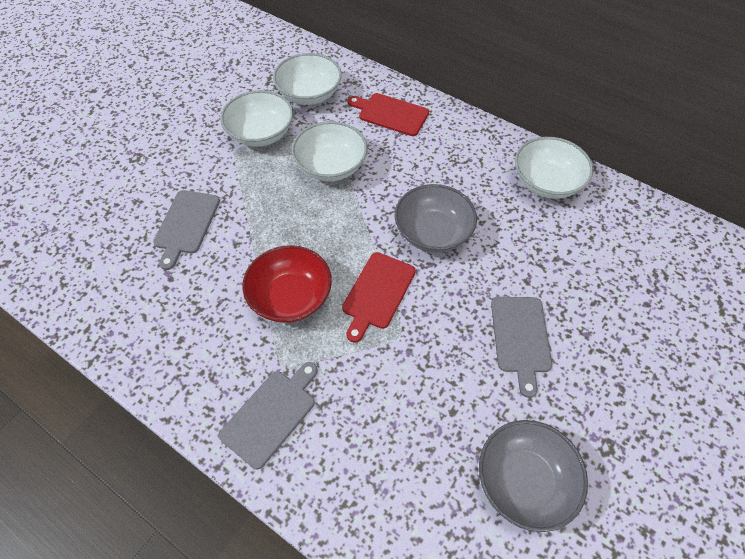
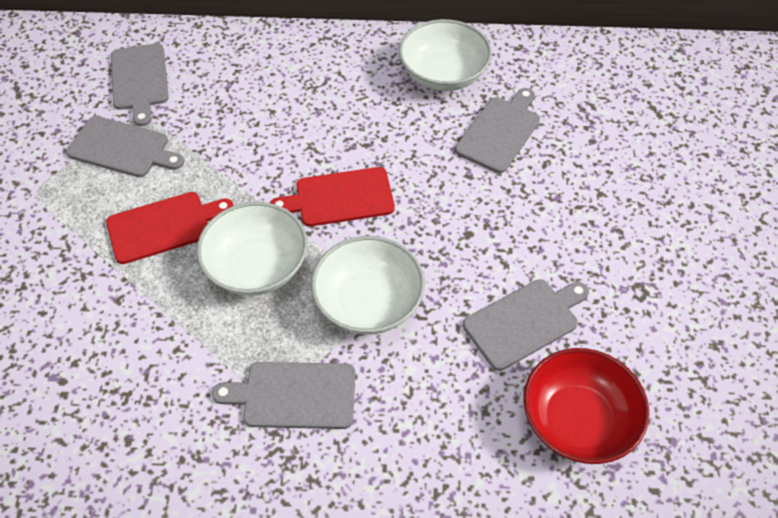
grey bowl: [394,184,477,253] [479,420,588,532] = 2 -> none = 0
grey cutting board: [153,190,220,270] [218,362,318,469] [491,297,552,398] = 3 -> [66,116,184,177] [111,43,169,126] [212,362,355,429] [455,88,540,173] [463,279,589,371] = 5
white bowl: [220,90,293,147] [273,53,342,105] [292,121,367,182] [515,137,593,199] = 4 -> [197,202,308,296] [311,236,425,334] [399,19,492,91] = 3

